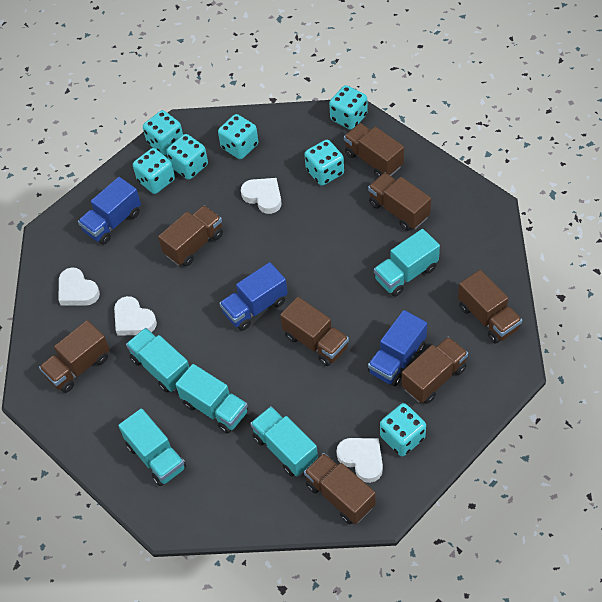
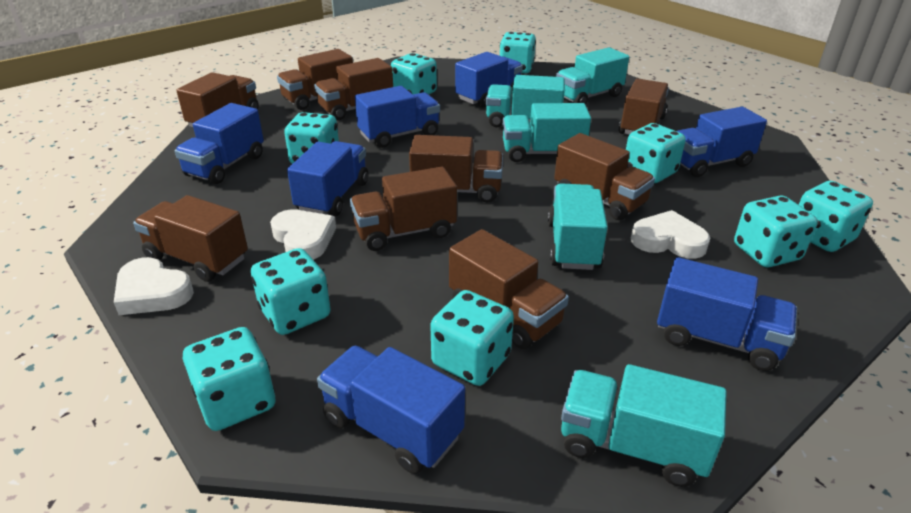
blue truck: [78,177,141,245] [219,262,288,331] [368,310,427,386] = 3 -> [174,103,264,184] [287,141,368,216] [317,346,465,474] [355,86,440,148] [455,52,523,108] [657,257,797,371] [677,107,767,177] = 7
brown truck: [39,320,110,393] [158,205,223,266] [280,297,349,366] [304,453,376,524] [344,123,404,178] [368,173,431,231] [401,337,468,404] [458,270,522,344] = 8 -> [133,195,248,282] [176,72,259,127] [277,49,353,110] [314,58,393,120] [350,167,457,251] [409,135,503,203] [449,229,569,349] [554,133,655,220] [619,79,669,135] = 9
turquoise dice: [133,148,175,194] [143,110,183,155] [166,134,208,180] [218,114,258,159] [304,140,344,186] [329,85,368,130] [380,403,426,456] = 7 -> [183,327,275,431] [251,248,331,335] [284,112,339,164] [391,53,437,95] [430,290,514,386] [500,32,536,73] [626,123,686,183] [734,195,818,267] [799,181,873,252] = 9
white heart: [59,268,100,306] [114,296,157,336] [241,178,281,214] [336,438,383,483] = 4 -> [114,257,194,315] [270,209,336,260] [631,210,710,259] = 3

